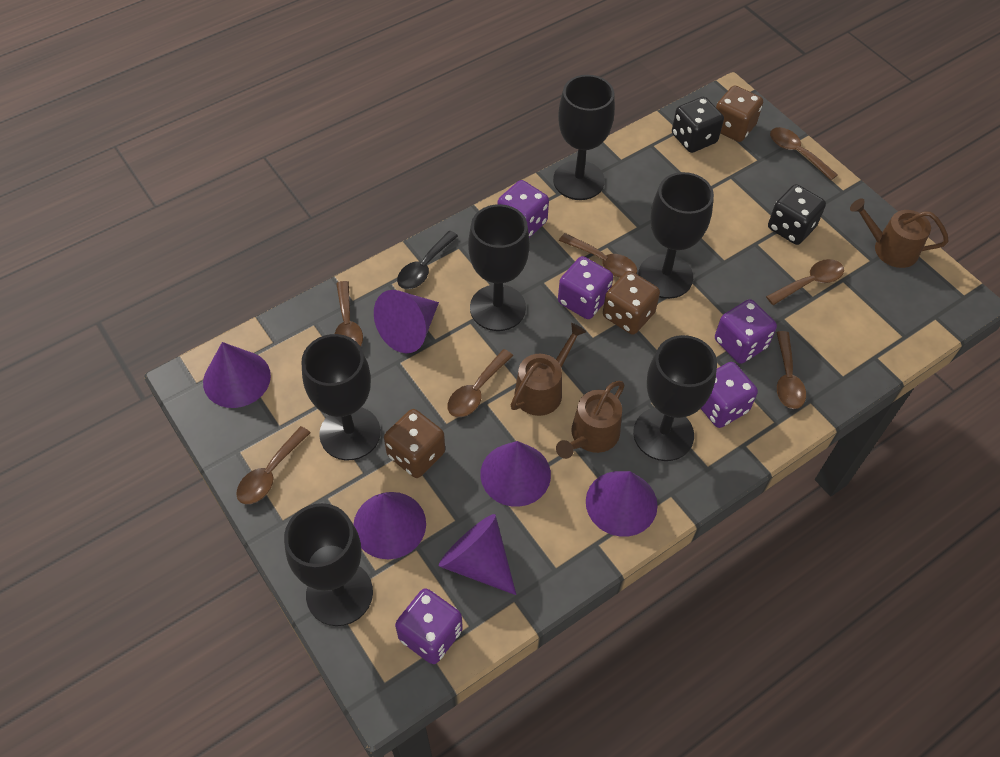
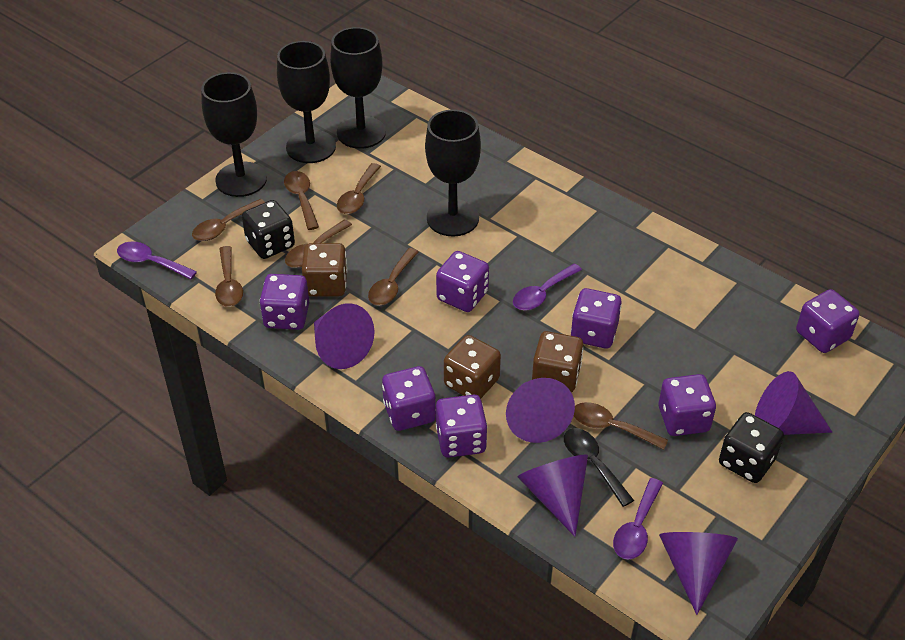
black goblet: [284,503,373,626] [301,334,381,460] [468,204,530,331] [553,75,615,200] [633,335,717,461] [638,172,714,299] = 6 -> [201,72,267,197] [277,41,336,163] [330,27,386,149] [425,109,481,237] = 4
brown watering can: [511,323,586,416] [556,381,625,459] [850,198,948,268] = 3 -> none = 0
purple cone: [203,342,271,408] [353,492,426,559] [374,290,439,353] [439,514,516,595] [480,441,551,507] [586,471,658,537] = 6 -> [314,303,375,369] [506,378,575,443] [518,455,588,537] [659,532,738,615] [755,371,832,435] = 5
purple dice: [395,588,463,664] [497,180,549,238] [558,256,613,319] [700,362,758,428] [715,299,777,364] = 5 -> [260,274,309,330] [382,366,436,431] [436,251,489,312] [436,395,488,458] [571,288,622,349] [659,374,716,436] [796,289,859,353] = 7
purple spoon: none = 0 -> [117,241,197,280] [513,264,582,310] [613,478,663,560] = 3

